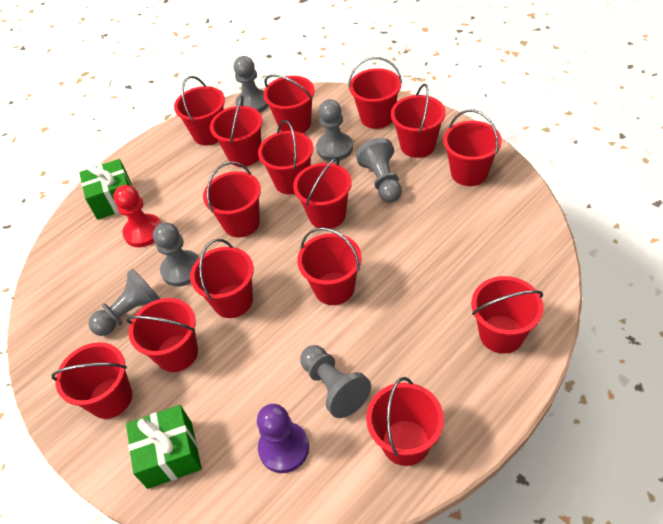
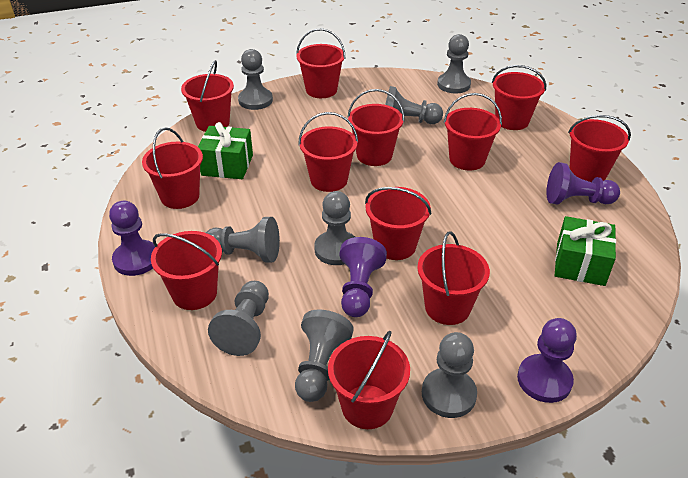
grey pawn: [89,268,161,336] [153,222,199,287] [234,56,269,113] [300,345,371,418] [316,99,353,161] [356,138,402,203] = 6 -> [206,217,280,263] [208,281,269,356] [238,49,273,110] [295,309,354,402] [314,191,355,265] [385,86,443,124] [422,332,477,418] [437,34,471,93] = 8
purple pawn: [257,404,309,473] = 1 -> [109,201,155,276] [339,237,387,317] [517,318,577,403] [546,162,620,205] = 4
red bucket: [51,342,132,419] [126,298,198,372] [174,76,225,146] [190,239,254,318] [203,162,261,237] [210,96,263,167] [258,120,313,195] [263,75,314,133] [293,157,352,229] [297,227,361,305] [348,57,402,129] [366,377,444,466] [391,84,446,158] [443,110,502,186] [471,276,544,354] = 15 -> [142,127,203,209] [151,231,222,310] [181,60,234,132] [296,29,345,98] [298,112,358,192] [328,331,410,429] [347,89,405,166] [365,187,431,260] [417,231,490,325] [444,93,502,171] [492,65,546,130] [568,115,631,182] = 12
red pawn: [113,185,161,247] = 1 -> none = 0

